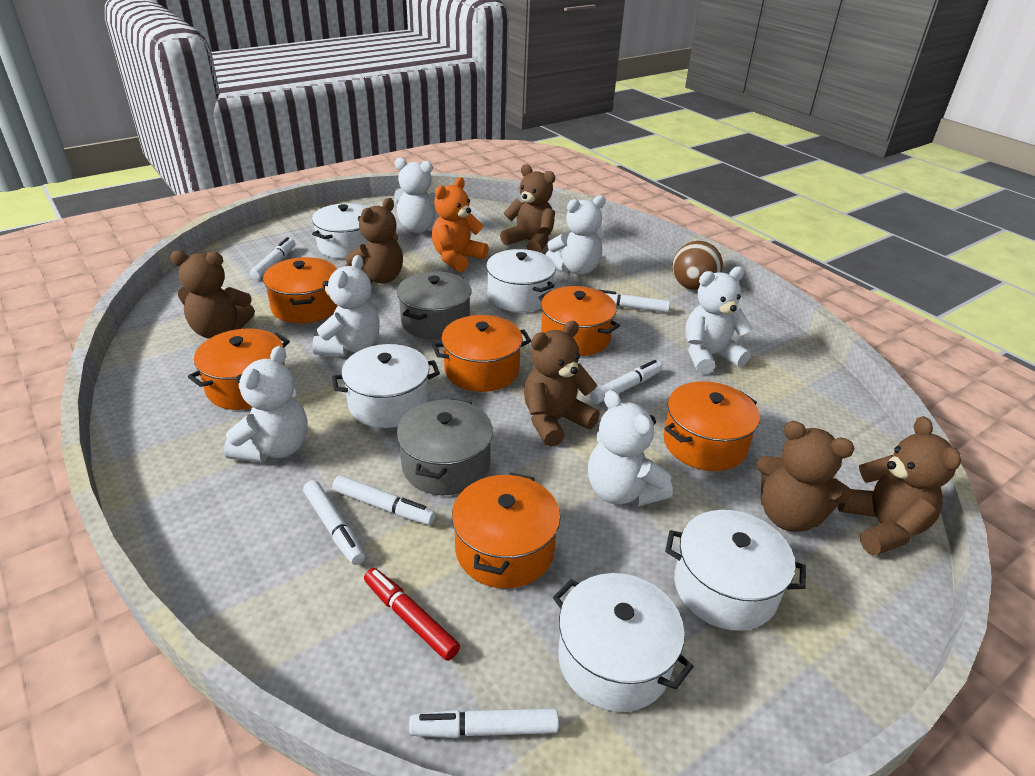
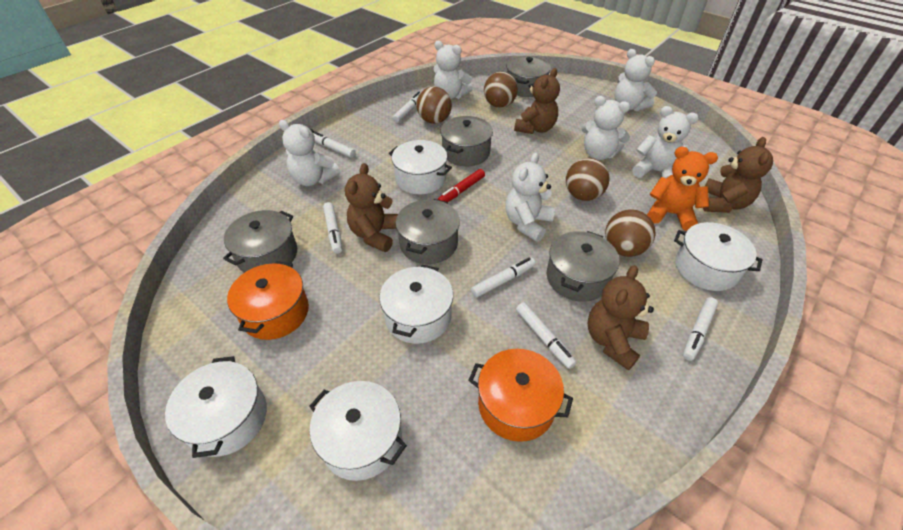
brown ball: [672,241,723,291] = 1 -> [416,87,452,124] [484,72,518,108] [566,158,610,201] [605,209,655,257] = 4
brown teddy bear: [170,251,255,339] [345,198,403,284] [500,164,555,252] [524,321,600,447] [757,421,855,532] [837,416,961,556] = 6 -> [345,163,398,252] [514,68,560,134] [587,265,654,371] [703,137,773,213] = 4
grey pot: [397,271,471,340] [397,399,493,495] = 2 -> [223,210,297,273] [396,199,460,264] [441,116,493,166] [507,56,551,97] [547,231,619,302] = 5
orange pot: [188,328,290,410] [263,257,338,324] [432,315,531,392] [452,472,560,588] [538,286,620,356] [663,381,760,471] = 6 -> [227,261,309,340] [468,349,573,442] = 2

